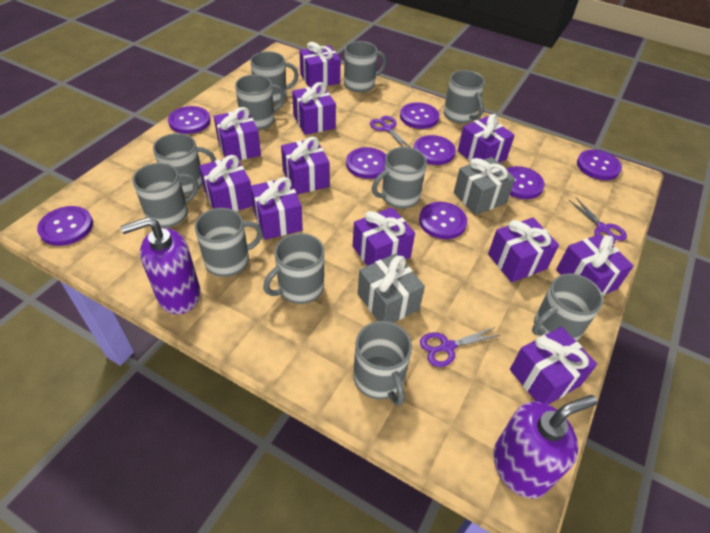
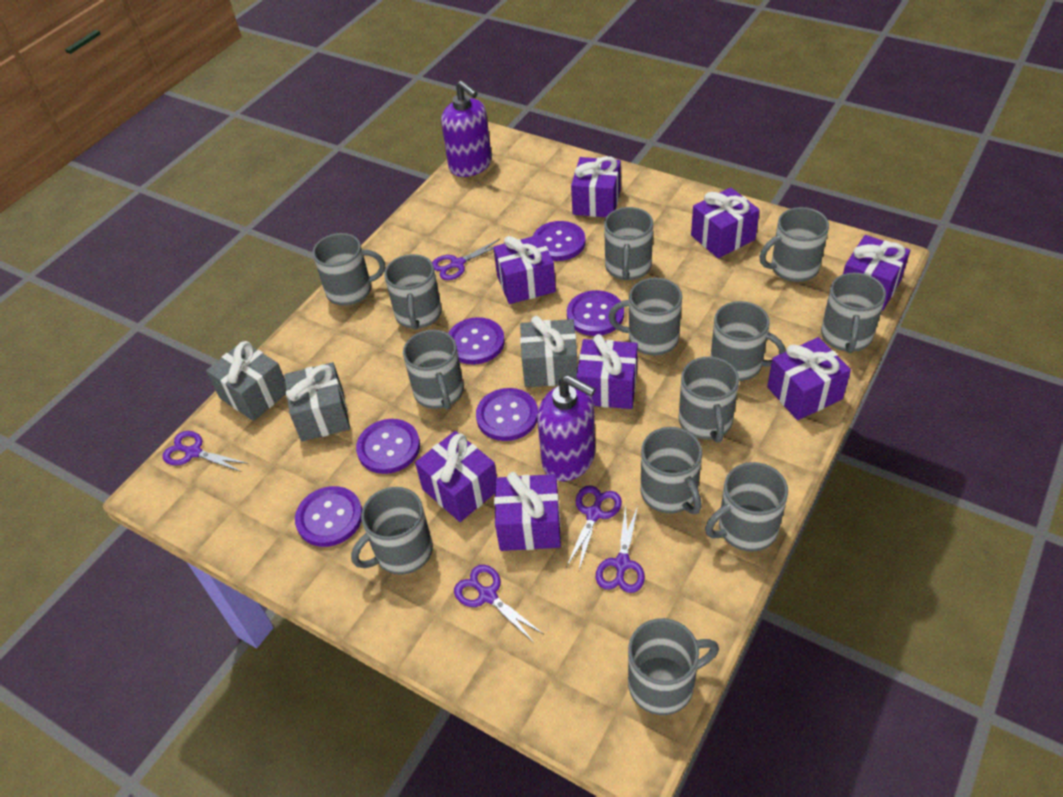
grey gift: [358,253,425,323] [454,157,515,215] = 2 -> [206,341,286,421] [284,362,350,441] [520,316,578,387] = 3
grey mug: [132,163,198,228] [153,133,216,195] [195,208,263,277] [235,74,285,130] [250,51,299,104] [263,233,324,304] [344,41,387,92] [353,321,412,406] [372,147,427,209] [444,70,485,124] [532,273,604,342] = 11 -> [312,233,385,306] [351,487,433,575] [384,254,442,330] [403,330,464,409] [604,207,653,280] [608,278,682,355] [628,618,719,715] [641,427,702,514] [679,357,739,443] [705,462,788,552] [711,301,786,381] [759,207,829,282] [821,273,886,353] = 13
purple button: [37,206,93,246] [168,106,210,134] [346,147,386,179] [400,102,439,129] [414,135,456,165] [419,202,467,239] [506,166,545,199] [577,149,622,180] = 8 -> [295,486,362,547] [356,419,420,474] [448,317,505,364] [476,388,538,441] [533,221,585,261] [567,290,624,336] = 6
purple gift: [199,155,253,212] [213,107,261,160] [250,177,303,240] [281,137,330,195] [292,82,336,135] [299,42,341,87] [353,207,415,266] [458,114,515,163] [488,218,559,282] [510,327,597,405] [556,234,634,296] = 11 -> [415,431,497,522] [493,235,556,304] [494,472,561,551] [571,156,621,217] [576,334,638,409] [691,188,760,258] [767,337,851,420] [843,235,910,311] = 8
purple scissors: [370,116,411,148] [420,327,500,367] [569,198,627,244] = 3 -> [162,431,248,472] [432,239,505,280] [454,565,543,643] [566,485,622,570] [596,505,645,593] = 5

